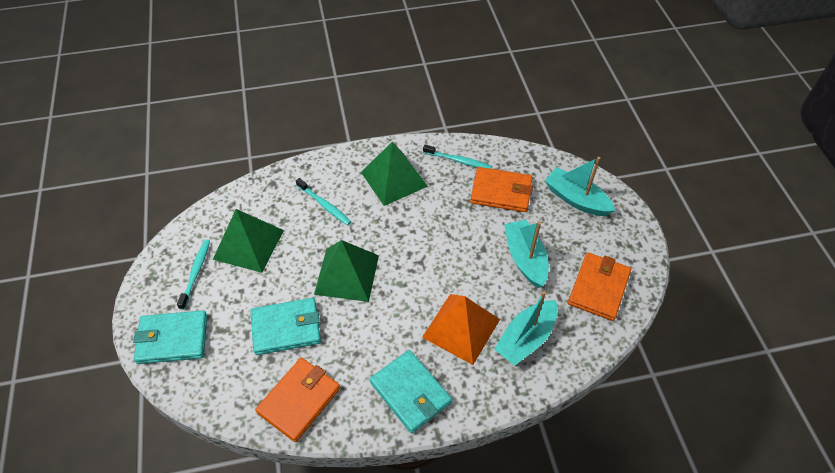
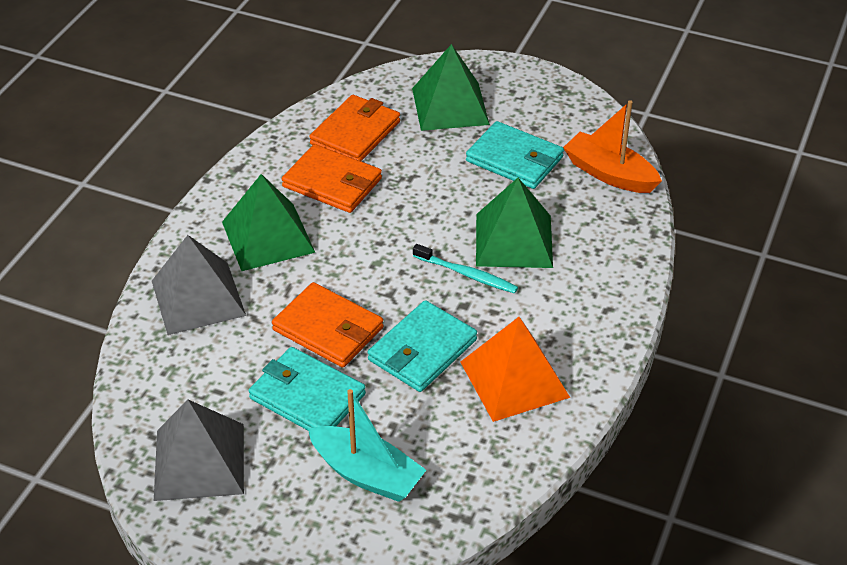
grey pyramid: none = 0 -> [152,235,246,335] [154,400,244,501] = 2
orange boat: none = 0 -> [563,100,662,193] = 1
turquoise boat: [494,291,558,366] [504,220,548,288] [545,157,616,216] = 3 -> [308,389,426,502] = 1
turquoise toothbrush: [177,240,210,310] [296,178,351,225] [423,145,492,169] = 3 -> [413,244,518,294] = 1

